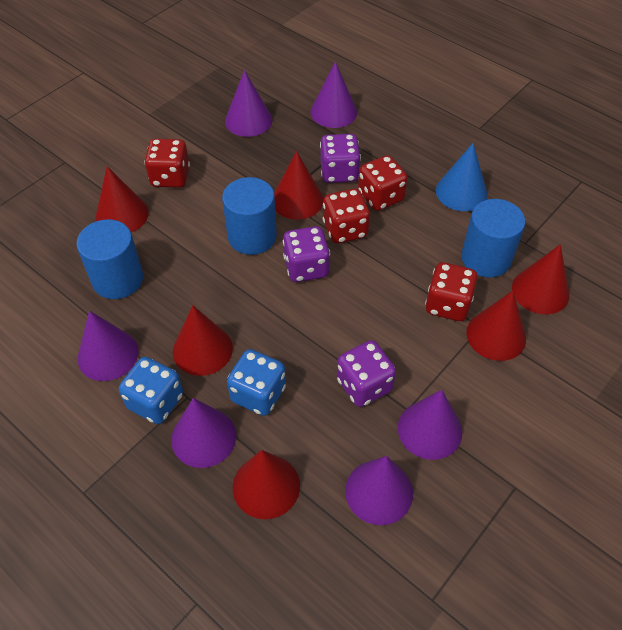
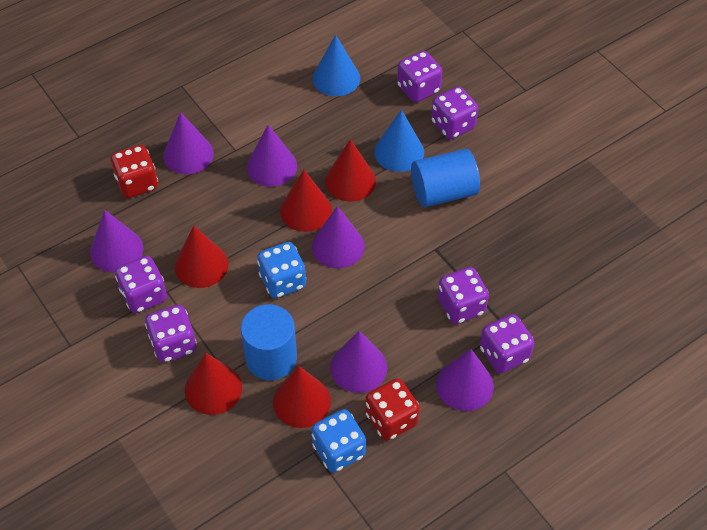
blue cone: [436,143,487,211] = 1 -> [313,35,360,96] [374,110,424,172] = 2
blue cylinder: [76,219,143,299] [222,177,277,255] [461,199,525,277] = 3 -> [241,304,297,380] [411,149,480,207] = 2
purple dice: [283,226,330,282] [320,134,361,183] [337,340,396,407] = 3 -> [115,256,167,313] [145,305,197,363] [397,51,442,102] [431,86,478,139] [437,267,489,324] [480,314,534,374] = 6
red cone: [95,166,148,233] [173,306,233,376] [233,450,300,519] [274,151,323,220] [466,291,526,361] [512,244,569,314] = 6 -> [175,226,228,288] [185,353,242,415] [273,366,331,428] [280,170,332,232] [325,139,376,202] = 5
red dice: [144,139,190,188] [323,189,370,244] [358,155,408,211] [425,262,477,321] = 4 -> [111,145,158,198] [365,378,420,441] = 2

